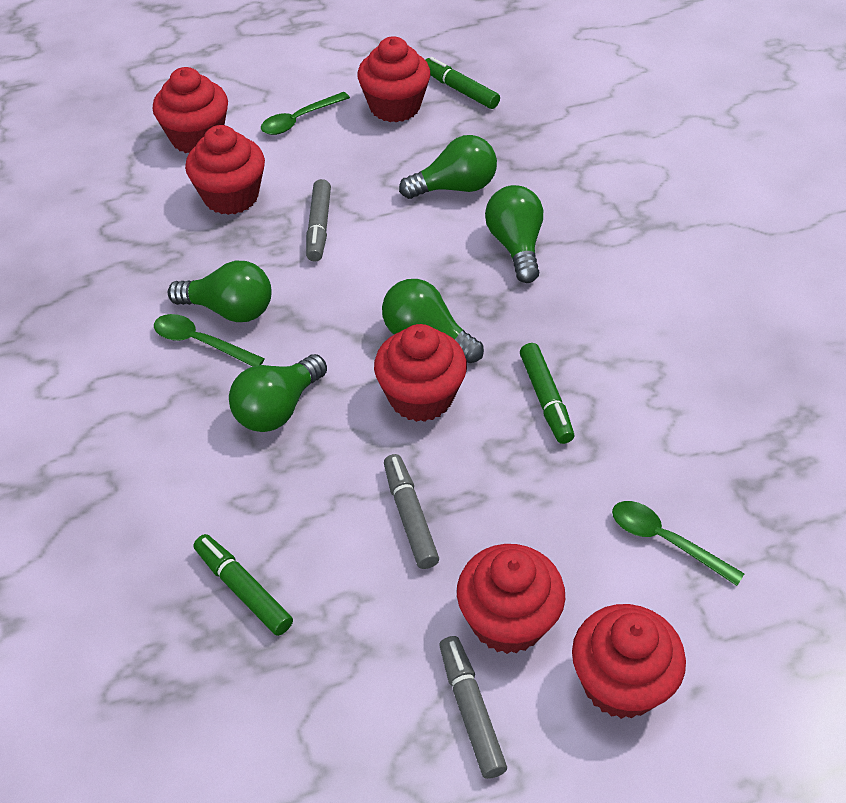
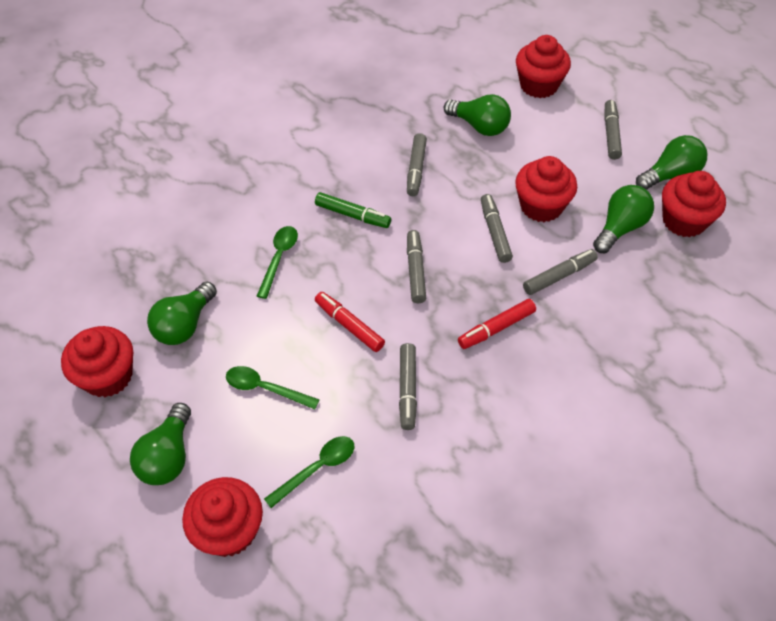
green marker: [193,534,293,636] [426,57,500,109] [520,343,574,444] = 3 -> [315,192,391,228] = 1
grey marker: [306,179,331,262] [384,454,439,569] [439,636,507,779] = 3 -> [399,343,417,430] [407,133,427,196] [407,230,426,303] [481,194,513,263] [523,249,598,295] [604,100,622,160] = 6
red cupcake: [153,67,228,153] [185,125,265,215] [357,36,430,122] [374,324,467,422] [457,544,565,654] [572,604,686,719] = 6 -> [61,326,133,397] [182,477,263,557] [515,156,577,222] [516,35,571,98] [662,171,726,237] = 5
red marker: none = 0 -> [315,292,385,352] [458,299,536,349] = 2

